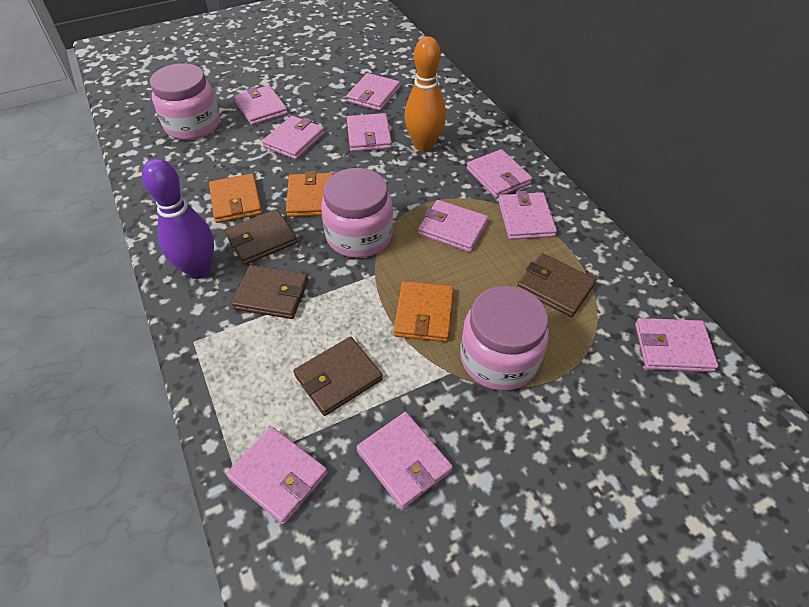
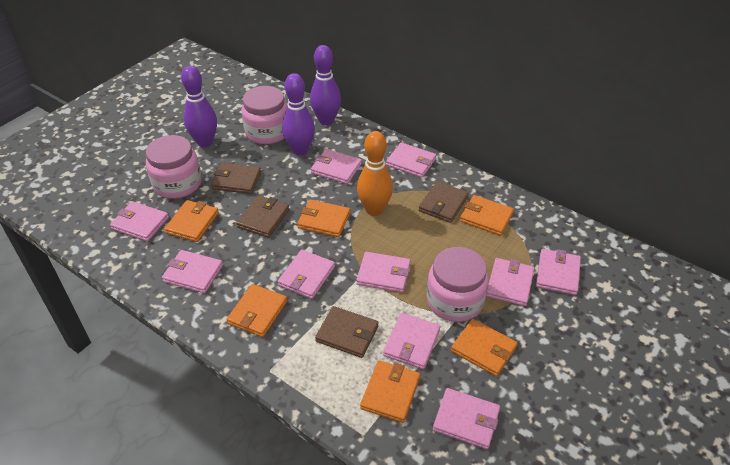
orange wallet: [209,174,262,223] [286,171,333,217] [394,281,454,342] = 3 -> [164,200,219,242] [226,284,287,337] [297,200,351,237] [360,361,420,423] [451,319,518,376] [460,195,514,236] = 6
purple bowling pin: [142,159,214,279] = 1 -> [181,66,217,147] [282,73,315,156] [310,45,341,126] = 3

